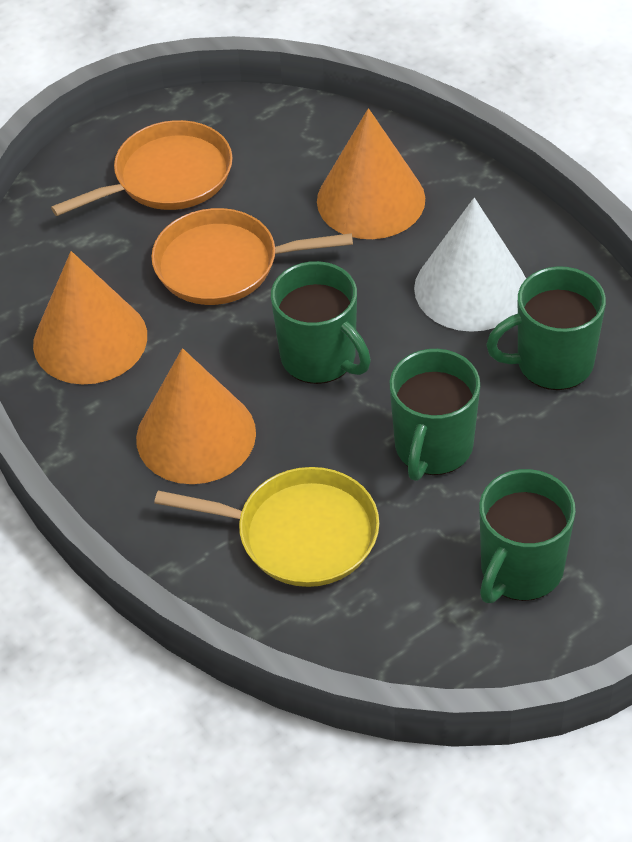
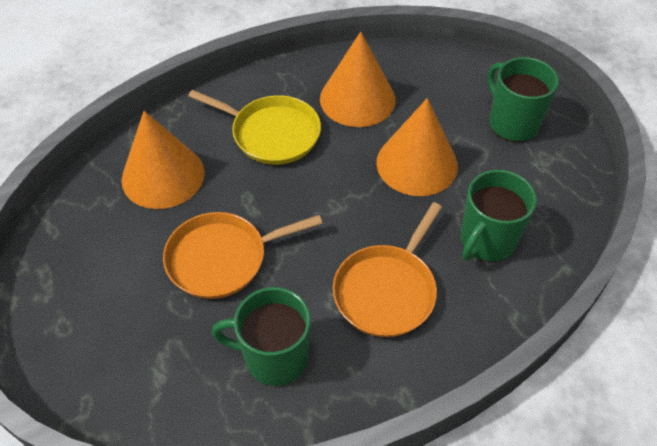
green mug: [271,261,371,384] [389,349,480,481] [479,469,576,603] [486,266,606,390] = 4 -> [212,287,311,386] [461,170,537,262] [487,57,559,142] = 3
white cone: [414,198,526,332] = 1 -> none = 0

